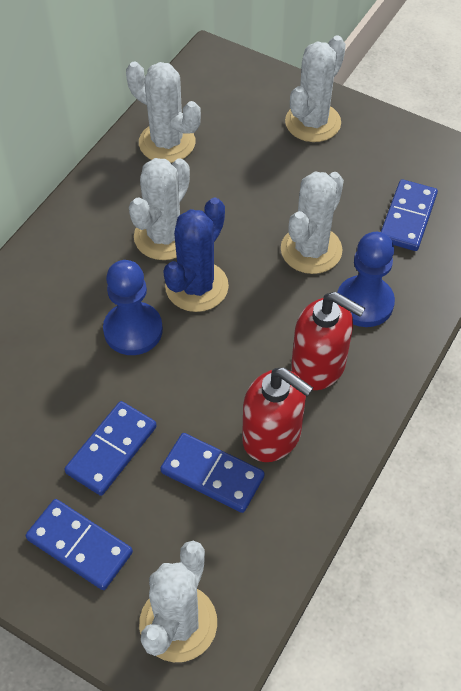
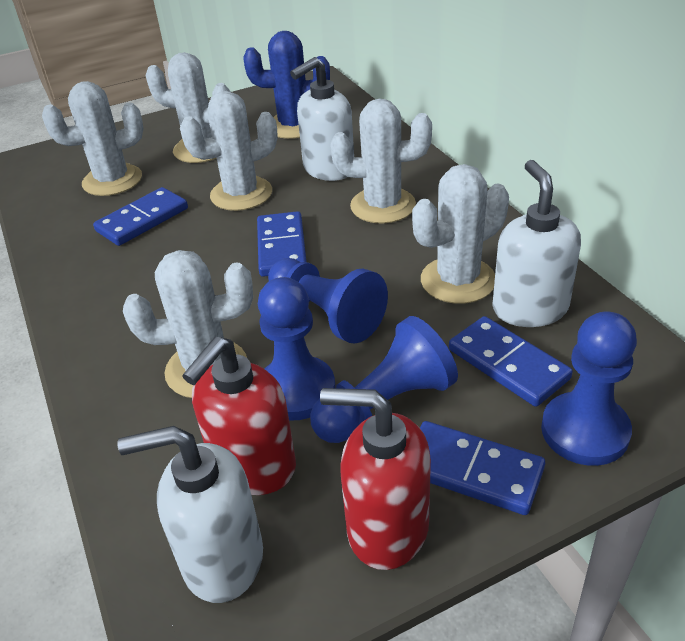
blue pawn: [103,260,163,355] [337,232,395,327] = 2 -> [258,277,335,421] [268,258,388,343] [310,316,458,443] [541,311,637,466] = 4
white cactus: [126,61,201,163] [129,158,190,260] [139,541,217,662] [281,171,344,274] [285,36,346,142] = 5 -> [42,81,144,196] [123,250,253,398] [146,52,231,163] [180,91,278,211] [330,98,432,224] [412,164,509,304] = 6
white soap dispenser: none = 0 -> [118,426,263,603] [290,57,354,181] [492,160,581,327] = 3

